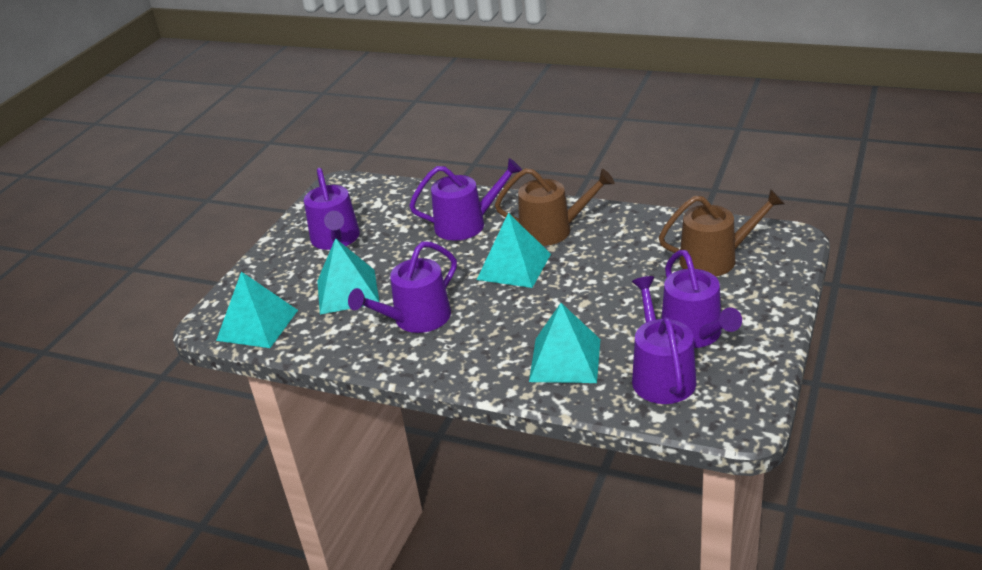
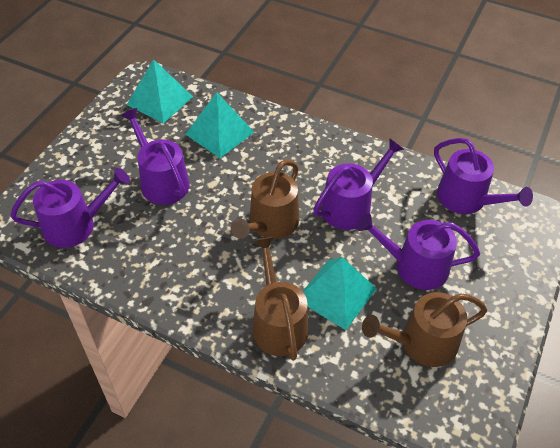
brown watering can: [495,168,615,246] [659,189,785,277] = 2 -> [231,159,299,239] [252,236,308,361] [362,292,487,367] = 3
turquoise pyramid: [216,272,298,348] [317,238,379,315] [477,213,551,288] [529,303,601,383] = 4 -> [127,59,193,124] [185,92,254,158] [302,257,377,330] = 3

